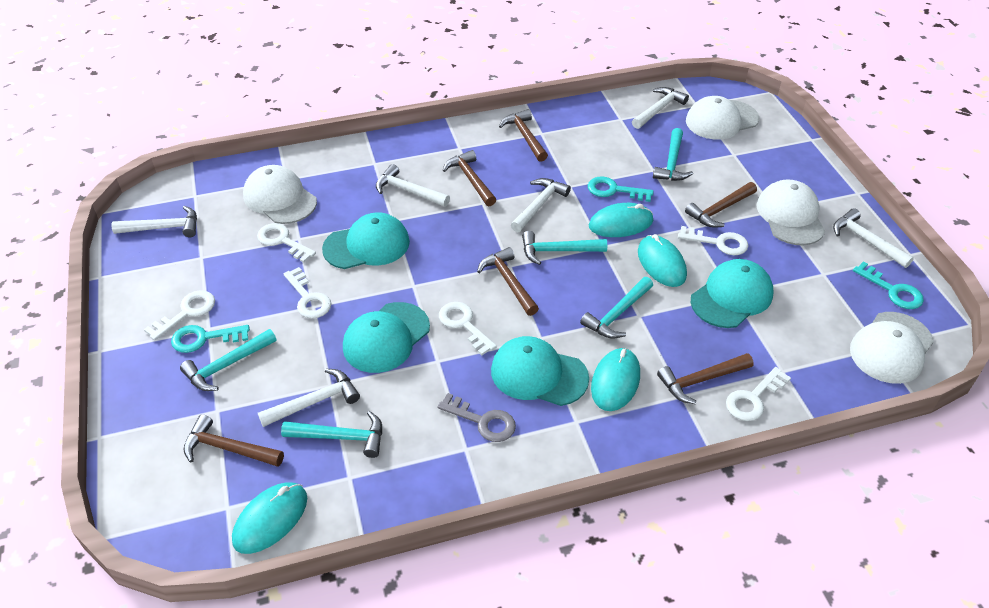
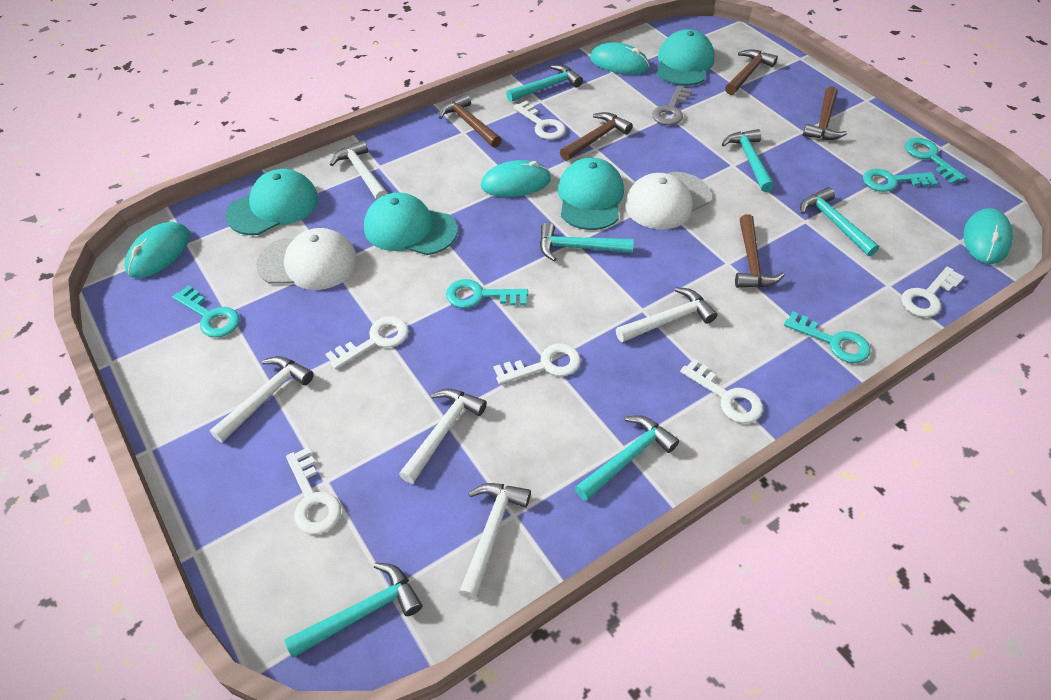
brown hammer: [183,414,284,467] [443,150,496,206] [477,247,539,316] [499,109,548,162] [657,353,753,404] [685,182,757,228] = 6 -> [439,94,502,148] [560,112,633,161] [725,49,778,95] [735,214,784,288] [803,86,847,140] = 5
turquoise hammer: [180,329,277,391] [281,411,382,458] [522,231,607,265] [580,277,653,339] [653,128,693,181] = 5 -> [284,563,423,658] [506,65,583,102] [540,222,634,261] [575,415,679,501] [722,129,774,192] [800,187,879,257] = 6
turquoise key: [171,325,250,353] [588,176,654,202] [853,261,924,309] = 3 -> [172,285,240,338] [446,279,528,308] [784,311,871,363] [863,169,938,192] [905,138,966,184] = 5
white cap: [243,165,317,224] [686,96,759,140] [756,180,825,246] [850,312,934,384] = 4 -> [256,228,357,290] [625,172,711,229] = 2
white hammer: [111,206,197,237] [258,369,360,427] [376,164,450,207] [511,178,571,232] [632,87,689,129] [833,208,914,268] = 6 -> [210,356,314,443] [330,140,388,200] [399,389,487,484] [459,483,531,600] [616,287,718,342] = 5

